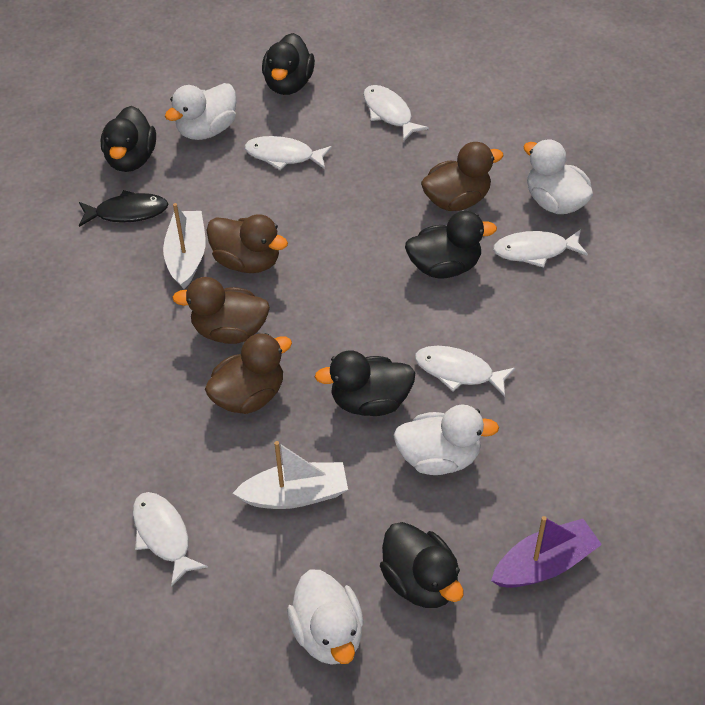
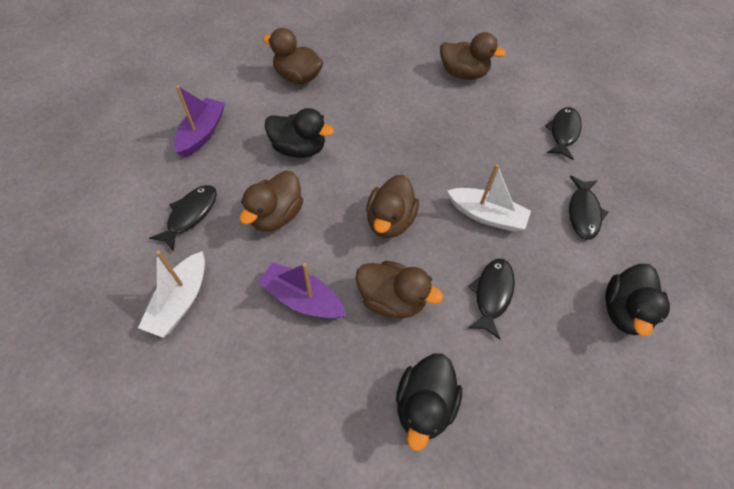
black duck: [101,106,156,172] [262,33,315,95] [315,351,415,416] [380,522,464,608] [405,211,497,279] = 5 -> [265,108,334,158] [396,354,462,451] [605,264,670,336] = 3
black fish: [79,190,168,227] = 1 -> [149,185,217,252] [468,259,515,339] [545,107,582,160] [569,176,608,240] = 4
brown duck: [172,277,270,344] [205,333,292,414] [206,214,288,273] [421,142,504,211] = 4 -> [240,171,303,232] [263,28,323,84] [356,261,443,318] [366,175,419,238] [440,32,506,80] = 5
purple boat: [491,516,602,588] = 1 -> [174,85,225,157] [258,262,346,319] = 2
white duck: [165,83,236,140] [287,569,364,665] [393,405,499,475] [523,139,593,214] = 4 -> none = 0
white fish: [133,492,208,587] [244,136,332,170] [363,85,429,141] [415,346,515,397] [493,229,588,268] = 5 -> none = 0

